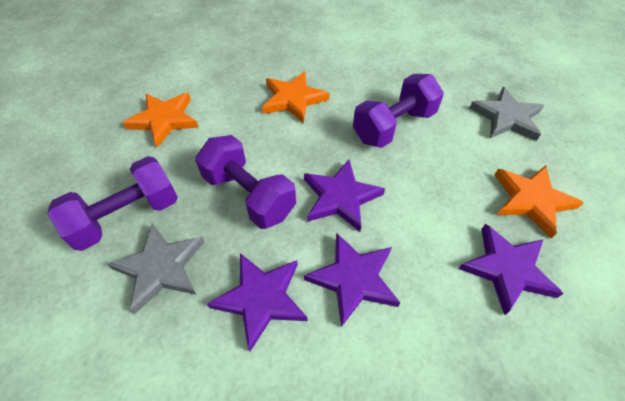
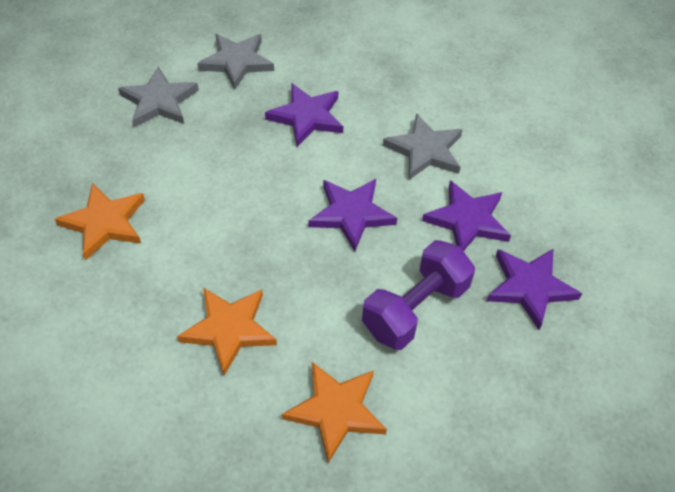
grey star: [107,223,205,314] [470,87,544,141] = 2 -> [118,67,199,127] [197,34,274,89] [383,113,463,180] = 3
purple dumbbell: [47,156,178,251] [195,135,296,229] [353,74,444,148] = 3 -> [362,240,475,350] = 1

